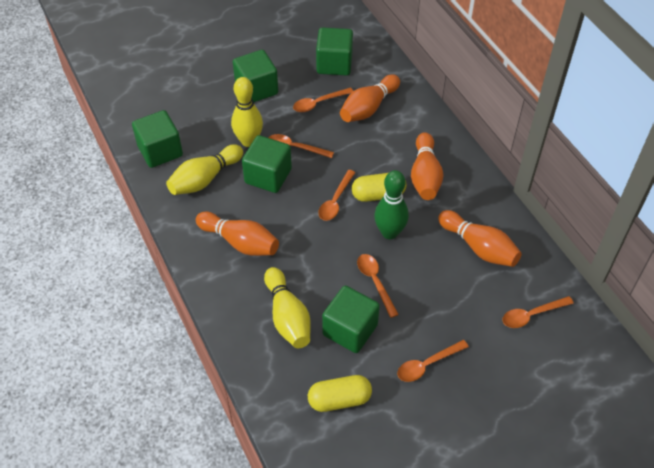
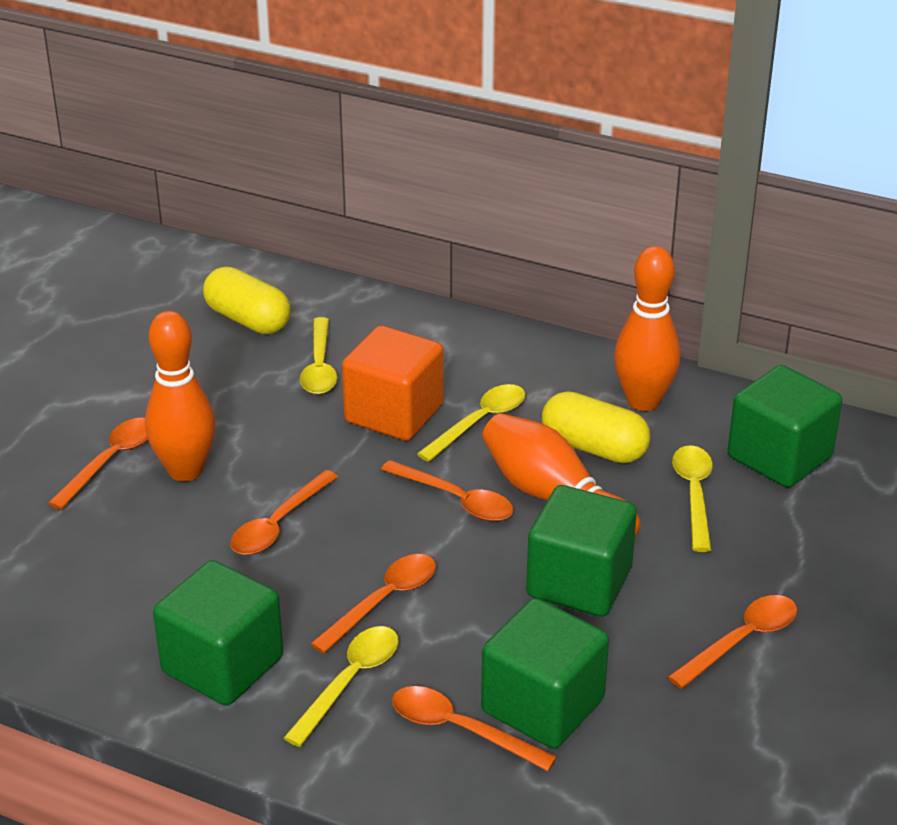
green bowling pin: [374,170,409,239] = 1 -> none = 0
green cube: [132,110,183,168] [233,50,278,102] [242,135,292,193] [316,27,353,75] [322,286,380,353] = 5 -> [153,560,283,706] [481,598,609,749] [526,485,637,617] [728,365,842,488] = 4
orange bowling pin: [196,212,279,256] [340,74,400,122] [411,132,443,200] [438,210,522,267] = 4 -> [145,311,216,482] [482,413,641,537] [614,246,680,411] = 3
orange cube: none = 0 -> [342,326,444,441] = 1
yellow bowling pin: [166,144,243,195] [231,77,263,147] [264,267,311,348] = 3 -> none = 0
yellow spoon: none = 0 -> [284,626,399,747] [300,317,337,395] [417,384,525,462] [672,445,713,552] = 4

